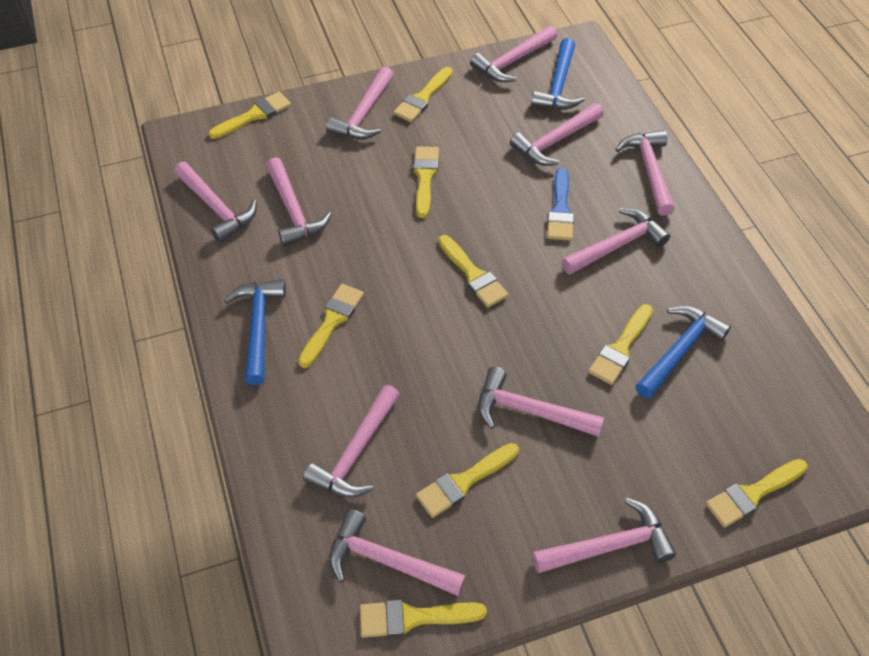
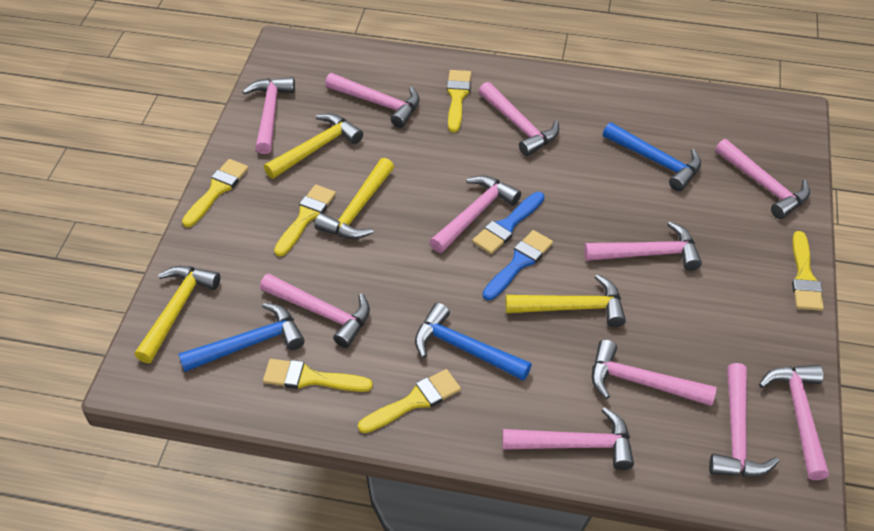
blue brush: [547,168,574,241] = 1 -> [472,192,545,254] [483,230,553,300] = 2
yellow brush: [208,92,291,139] [298,284,364,368] [360,600,487,638] [393,67,453,122] [413,146,439,218] [416,443,519,518] [438,235,509,308] [588,304,653,385] [706,459,808,528] = 9 -> [182,159,248,227] [263,359,373,392] [274,185,336,257] [358,369,461,433] [447,70,471,132] [792,231,824,311] = 6
yellow hammer: none = 0 -> [135,266,220,363] [264,113,363,179] [314,158,394,239] [506,274,626,327] = 4

